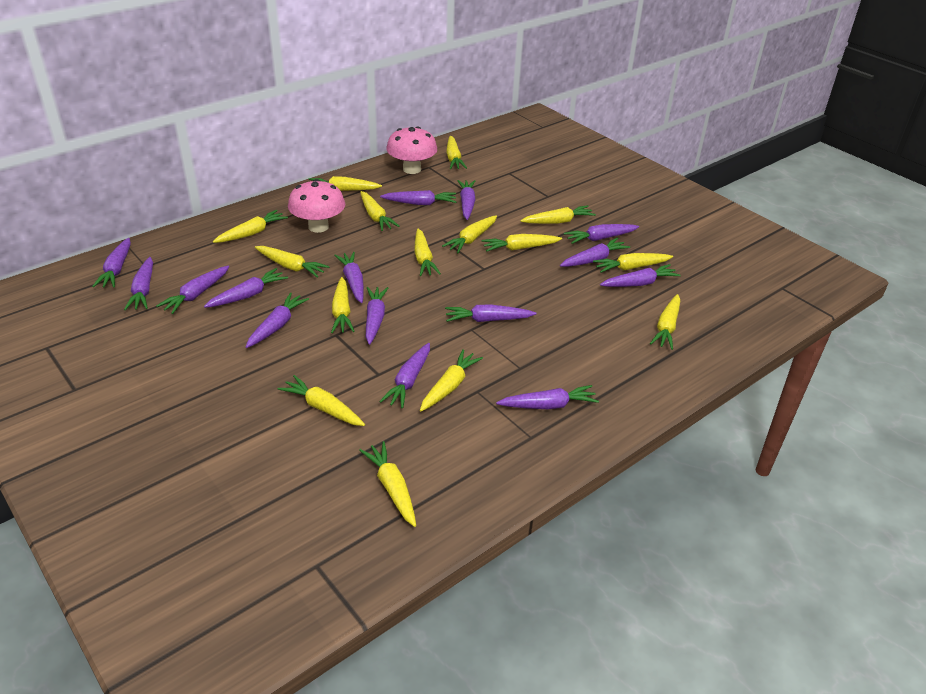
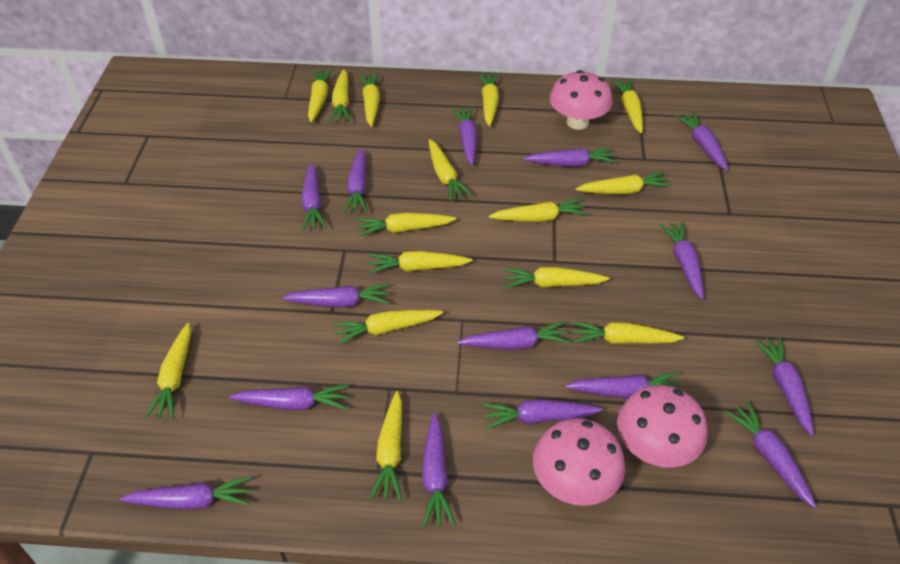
pink mushroom: [288,179,345,233] [386,126,437,174] = 2 -> [533,418,625,506] [550,70,613,130] [617,385,708,468] = 3

